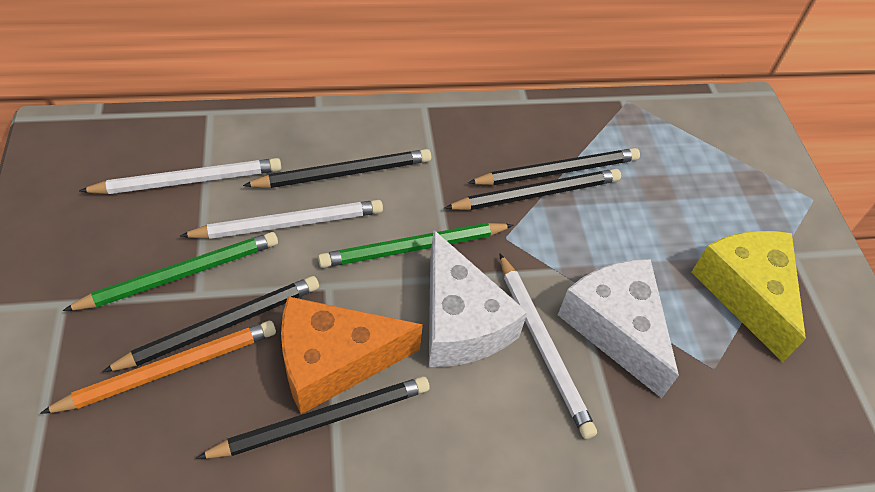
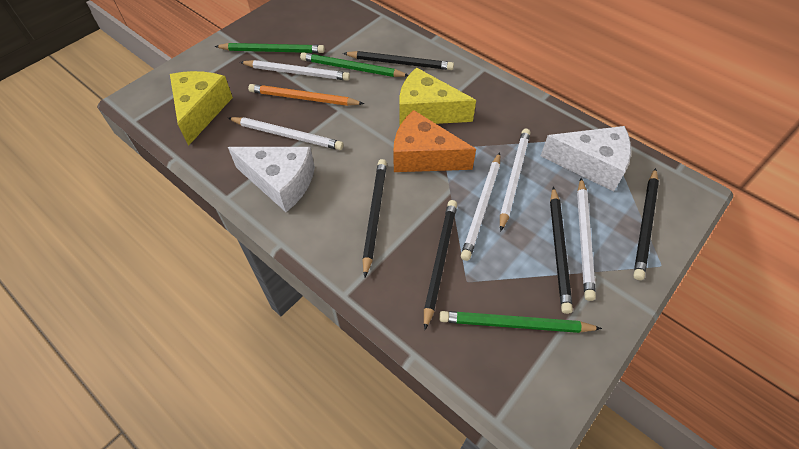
green pencil: [63,232,278,311] [318,223,513,268] = 2 -> [215,43,325,53] [300,53,409,77] [439,311,602,333] = 3
white pencil: [79,158,282,194] [180,200,383,239] [499,253,597,439] = 3 -> [228,117,343,150] [240,60,350,81] [461,152,500,261] [500,129,530,232] [577,178,596,301] = 5
yellow cheese: [692,231,806,363] = 1 -> [170,71,233,146] [399,67,476,126] = 2

